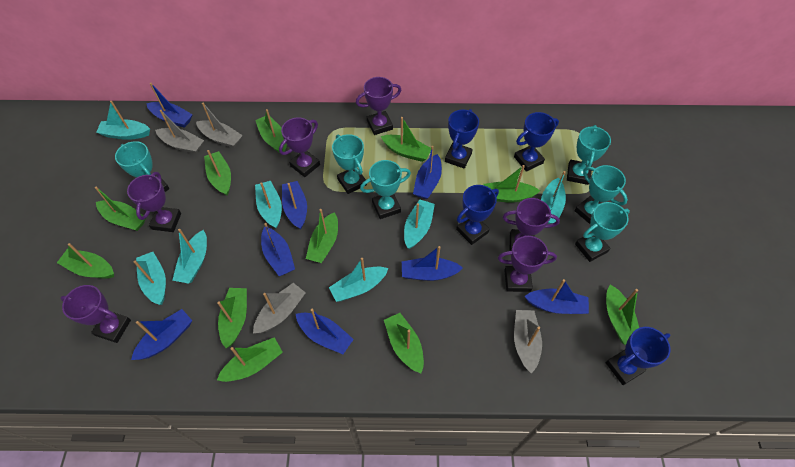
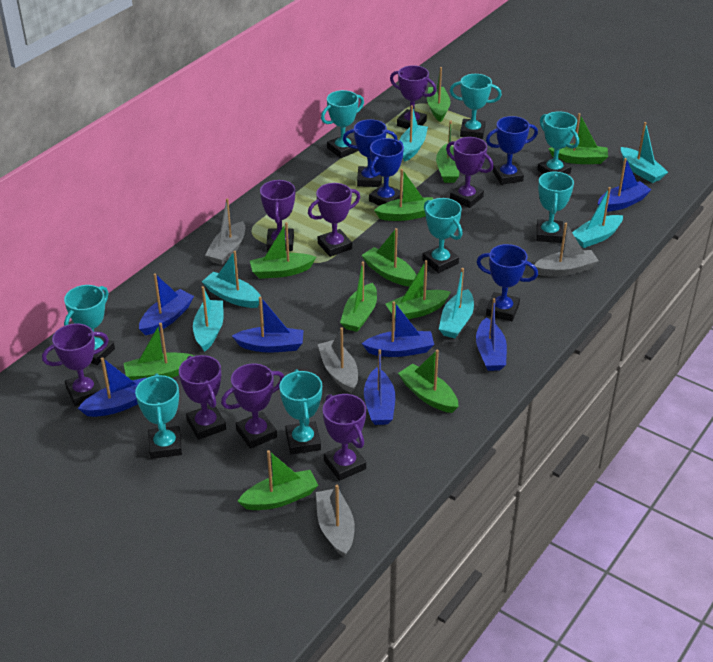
blue boat: [131,309,192,360] [146,83,193,128] [261,223,295,276] [282,181,307,229] [296,309,354,354] [402,246,463,281] [413,146,442,199] [525,279,589,314] = 8 -> [78,357,146,417] [139,273,194,335] [232,297,304,353] [362,301,434,357] [364,349,396,425] [476,298,507,371] [598,158,651,212] = 7
purple trophy: [60,285,131,343] [127,172,181,232] [279,117,320,177] [356,77,401,135] [498,236,557,292] [503,198,560,251] = 6 -> [42,323,109,406] [179,355,226,440] [221,364,284,449] [260,180,295,251] [308,183,360,257] [323,394,366,481] [390,65,437,129] [446,137,494,208] = 8
turquoise boat: [96,101,150,140] [134,252,166,305] [172,229,207,284] [255,181,282,229] [329,258,388,302] [404,200,435,249] [541,171,566,224] = 7 -> [193,286,224,352] [202,251,261,308] [399,105,428,162] [439,268,474,338] [572,187,623,248] [621,122,668,183] = 6
turquoise trophy: [115,141,170,192] [332,134,367,194] [360,160,411,219] [567,125,611,185] [575,165,628,224] [575,202,630,262] = 6 -> [64,285,115,365] [135,374,182,459] [279,369,322,454] [321,90,364,158] [422,198,463,273] [450,74,502,139] [536,171,574,243] [537,111,579,175] = 8

